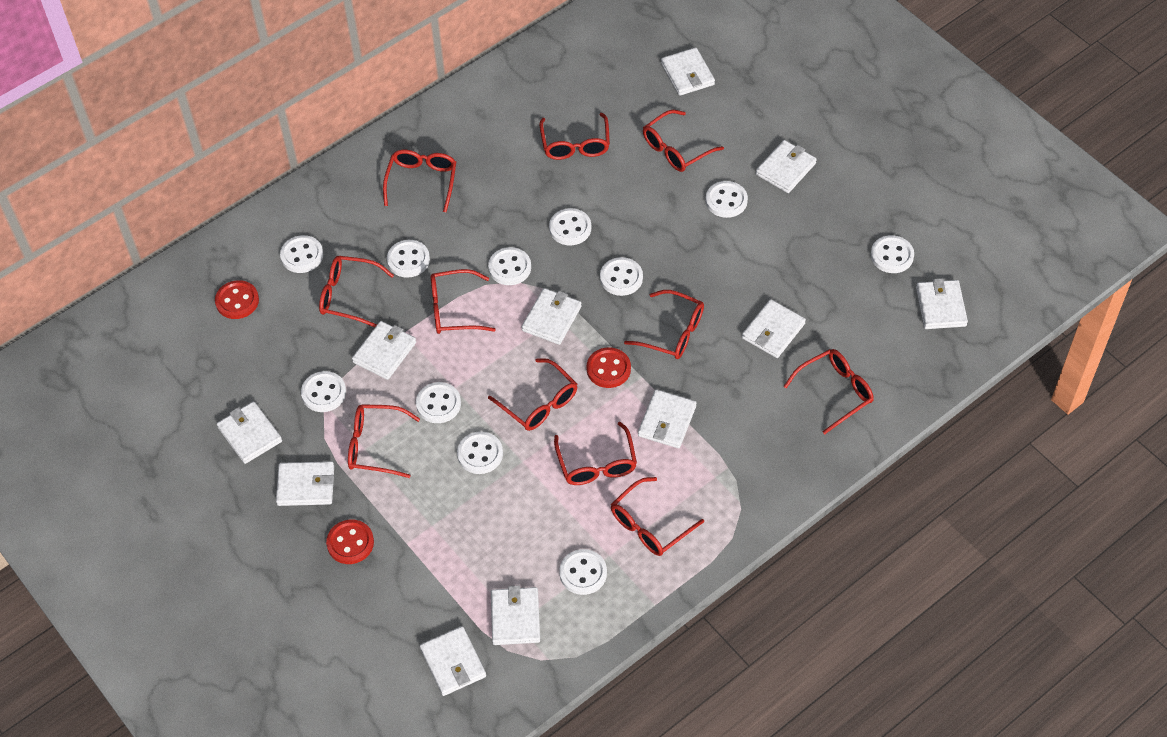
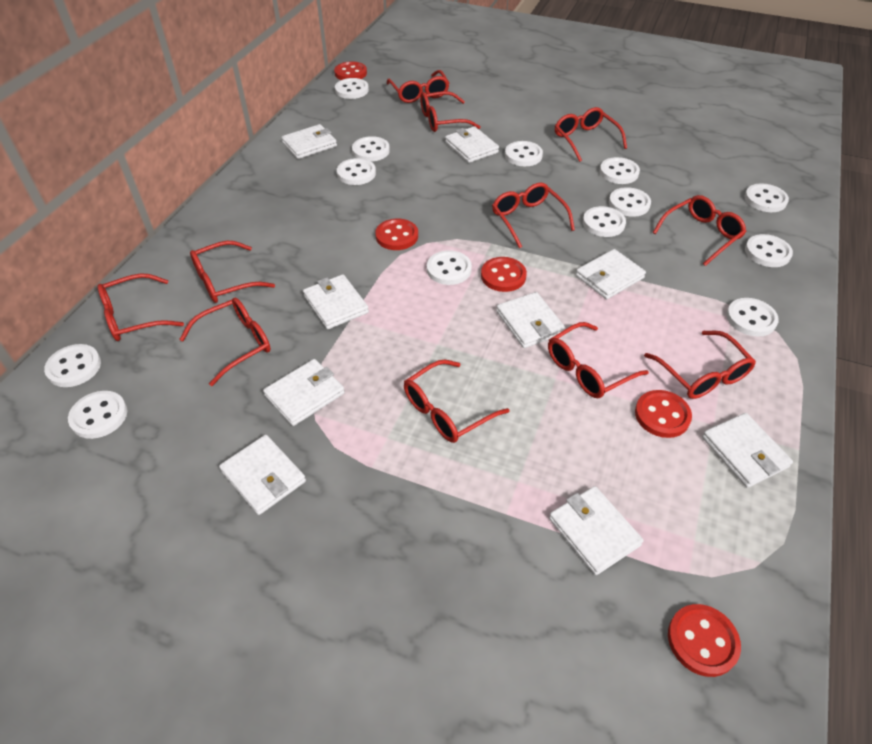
red button: [215,280,259,319] [326,519,374,564] [587,347,631,388] = 3 -> [334,61,367,80] [375,219,418,250] [481,257,527,292] [635,390,692,438] [668,604,741,677] = 5
white button: [280,235,323,273] [301,371,346,412] [387,240,430,278] [416,382,461,423] [457,431,503,474] [488,247,531,285] [549,208,591,245] [559,549,607,595] [600,257,643,296] [706,181,748,218] [871,235,914,273] = 11 -> [44,344,101,387] [68,391,127,439] [335,78,369,99] [337,158,376,185] [352,136,390,162] [427,250,472,285] [505,141,543,166] [583,206,626,237] [600,157,640,184] [609,187,651,217] [726,298,779,337] [745,183,789,212] [745,234,793,267] = 13
white wallet: [217,401,282,464] [276,461,334,506] [352,321,416,380] [420,626,486,696] [491,585,540,645] [522,288,582,345] [638,389,697,448] [661,48,715,96] [742,299,806,358] [756,140,817,193] [916,278,968,329] = 11 -> [219,435,306,515] [263,359,345,426] [281,124,337,159] [303,274,369,329] [445,126,499,163] [496,292,566,348] [549,486,644,575] [576,249,646,299] [702,413,793,488] = 9

